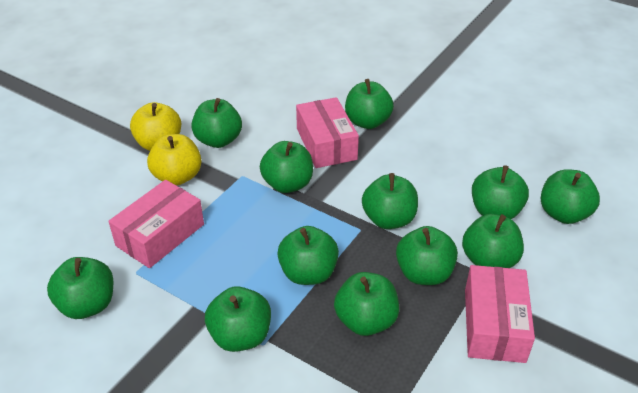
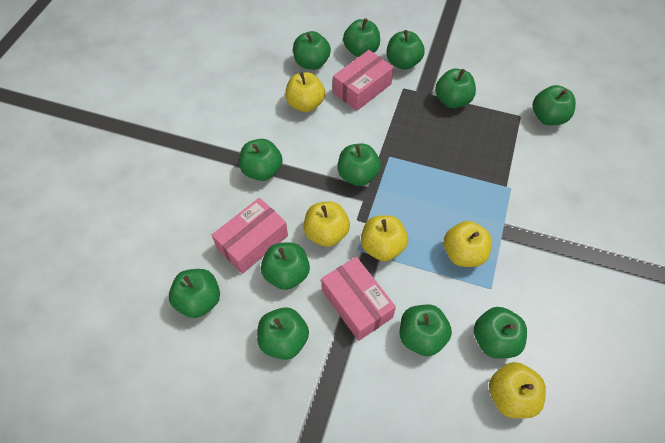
yellow apple: [130,102,181,151] [147,134,202,186] = 2 -> [285,72,325,112] [303,202,350,247] [361,215,408,261] [444,221,492,267] [489,362,546,419] = 5

